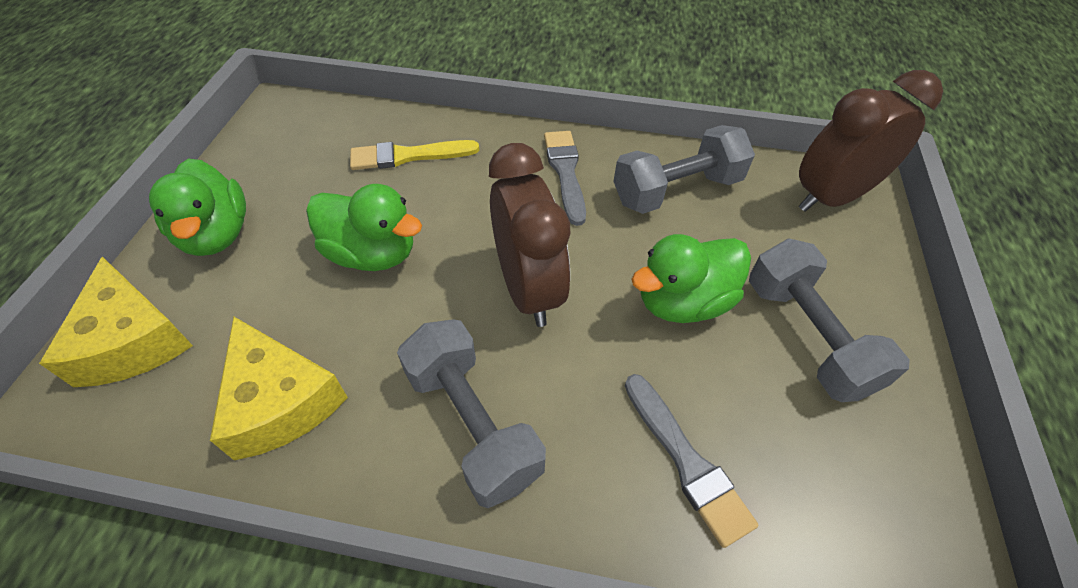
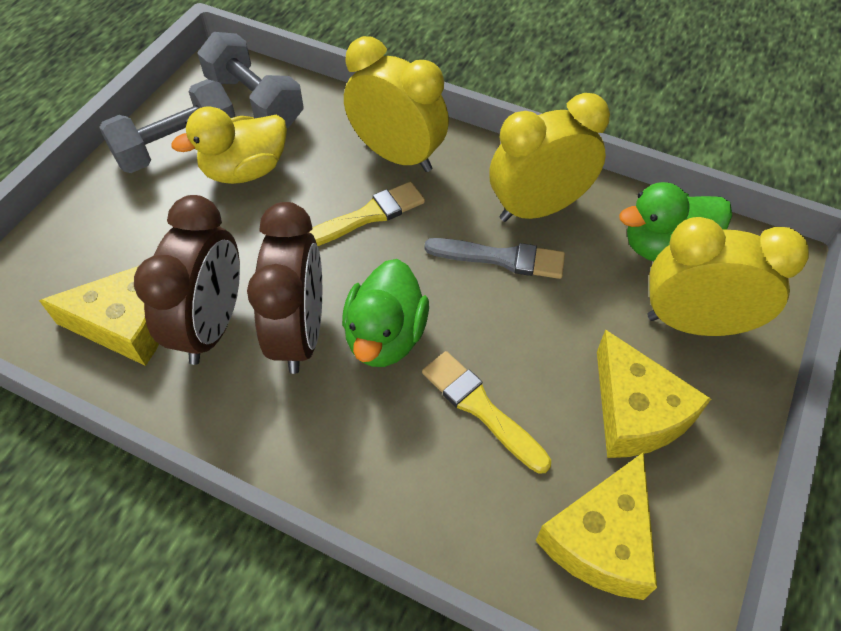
green duck: [149,158,246,256] [306,184,422,271] [631,234,751,323] = 3 -> [342,259,429,367] [619,182,732,261] = 2
grey brush: [544,131,586,226] [625,374,758,548] = 2 -> [424,238,565,279] = 1
grey dumbbell: [397,319,546,508] [613,125,755,214] [749,238,910,402] = 3 -> [99,79,236,173] [197,32,303,128] = 2
yellow brush: [350,140,479,170] = 1 -> [309,181,425,246] [422,351,551,474] = 2
yellow cheese: [39,257,193,387] [210,317,348,460] = 2 -> [39,266,159,366] [536,452,657,600] [597,329,711,458] = 3
yellow clock: none = 0 -> [344,36,449,172] [489,93,610,222] [648,217,809,336] = 3
yellow duck: none = 0 -> [171,107,287,184] = 1

